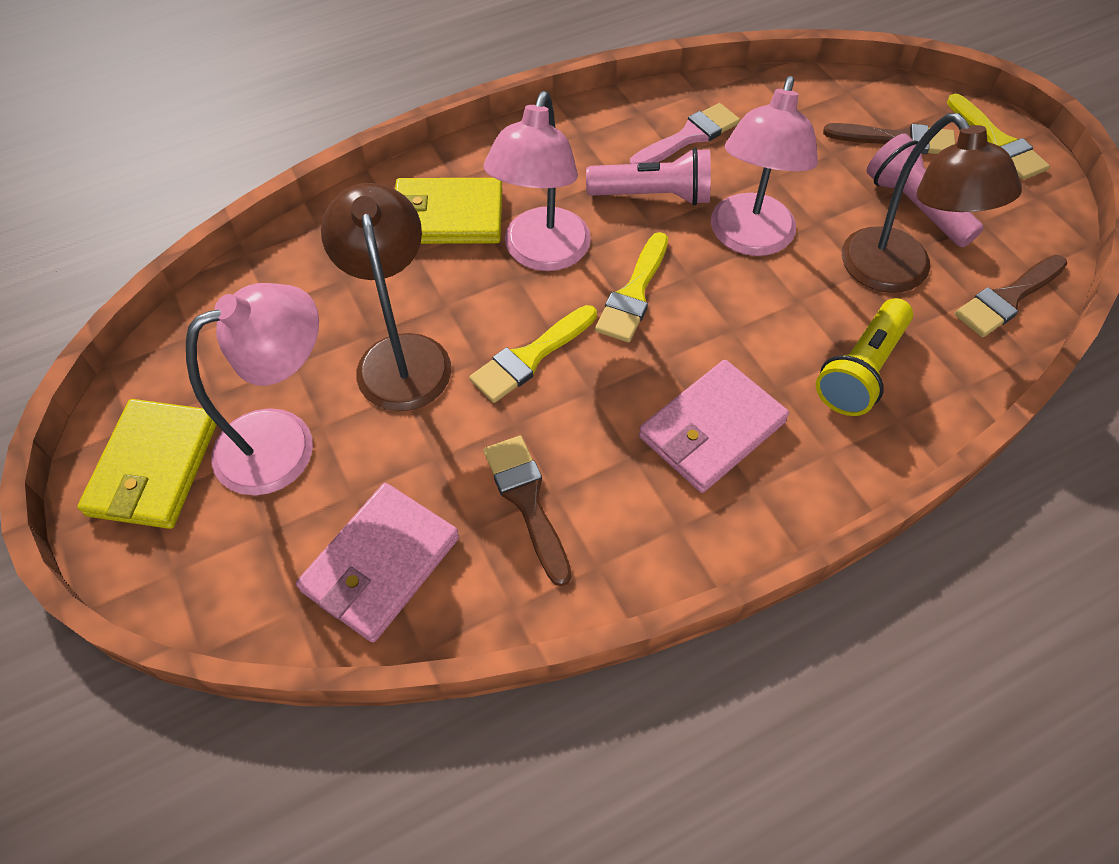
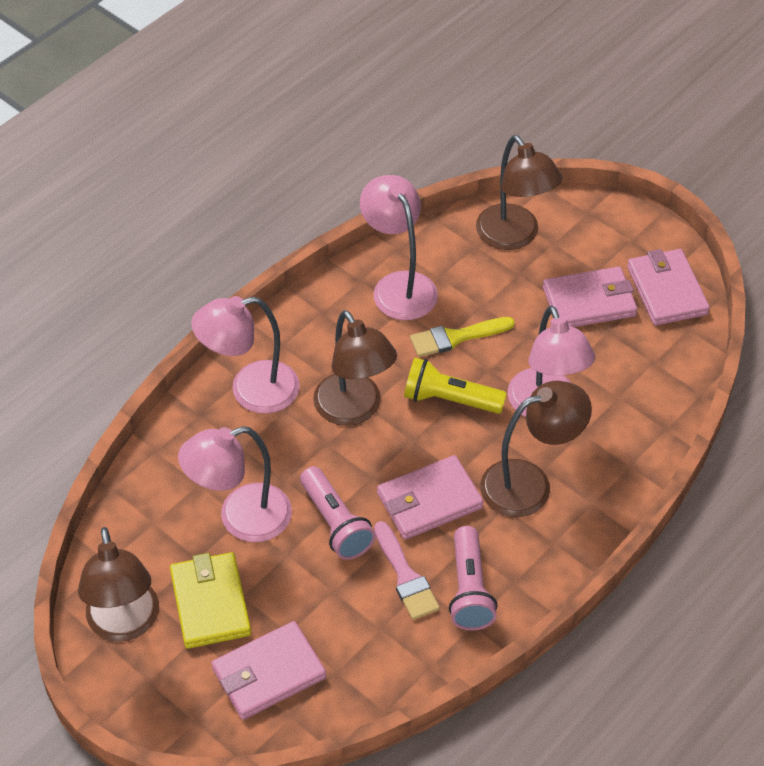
brown brush: [484,436,571,587] [823,123,955,154] [955,255,1067,337] = 3 -> none = 0
brown lamp: [321,183,451,411] [842,113,1022,293] = 2 -> [78,527,159,642] [313,310,397,426] [476,135,562,250] [480,381,592,517] = 4
pink lamp: [186,283,319,496] [484,91,591,271] [711,76,818,256] = 3 -> [178,426,292,542] [191,296,300,414] [360,175,438,320] [508,305,595,417] = 4
pink wallet: [296,483,459,643] [639,360,789,493] = 2 -> [212,621,326,720] [377,455,484,540] [543,267,638,327] [627,249,710,326] = 4
yellow brush: [469,305,597,403] [595,232,668,342] [947,94,1050,180] = 3 -> [410,317,515,357] = 1
yellow wallet: [77,399,217,529] [395,178,502,244] = 2 -> [170,552,251,649] = 1

